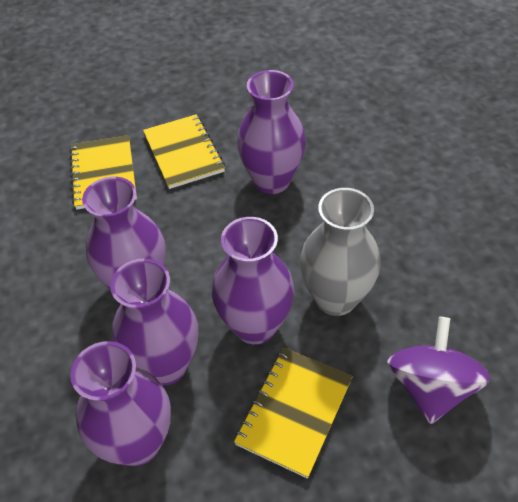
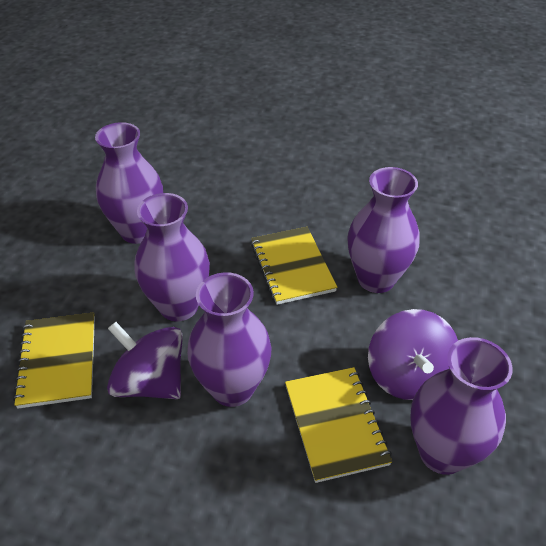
grey vase: [300,188,381,316] = 1 -> none = 0
purple spinning top: [387,317,491,424] = 1 -> [107,322,183,399] [368,309,458,400] = 2

